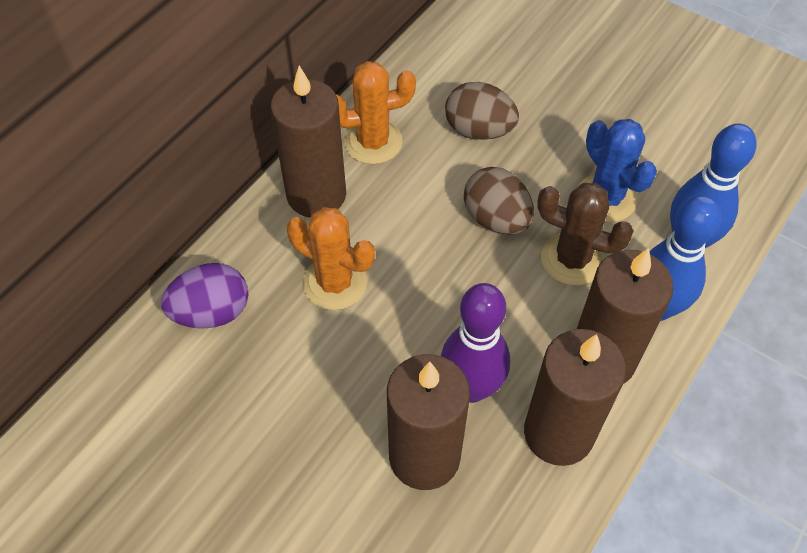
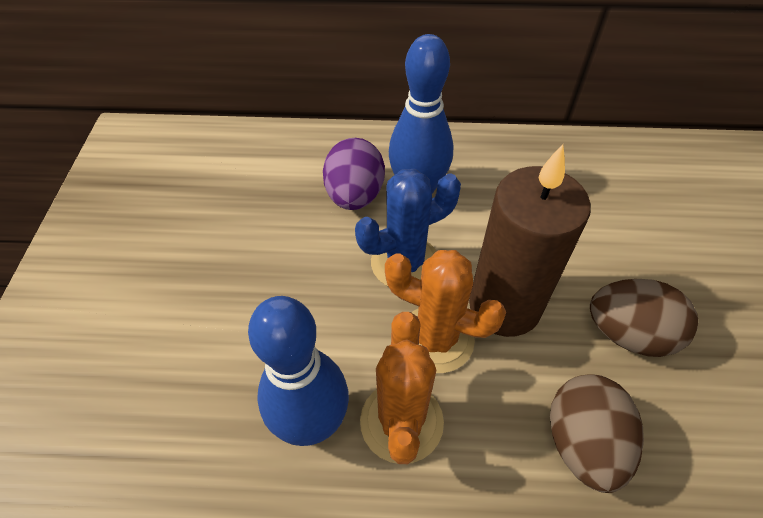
brown cactus: [537,183,633,285] = 1 -> none = 0
brown candle: [270,66,346,218] [387,354,470,490] [524,329,626,466] [577,248,673,384] = 4 -> [469,144,591,337] = 1
purple bowling pin: [441,283,510,403] = 1 -> none = 0

